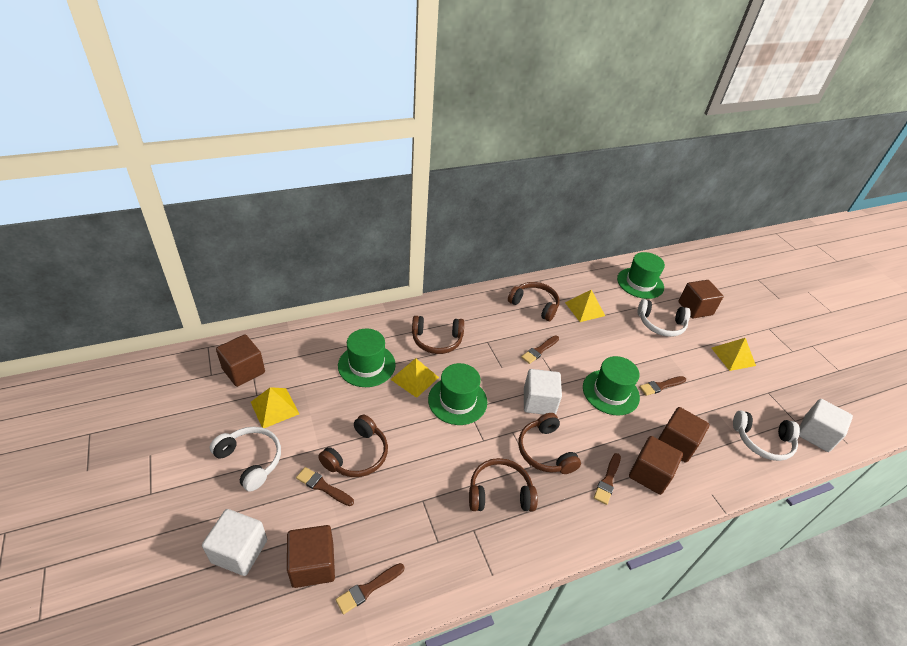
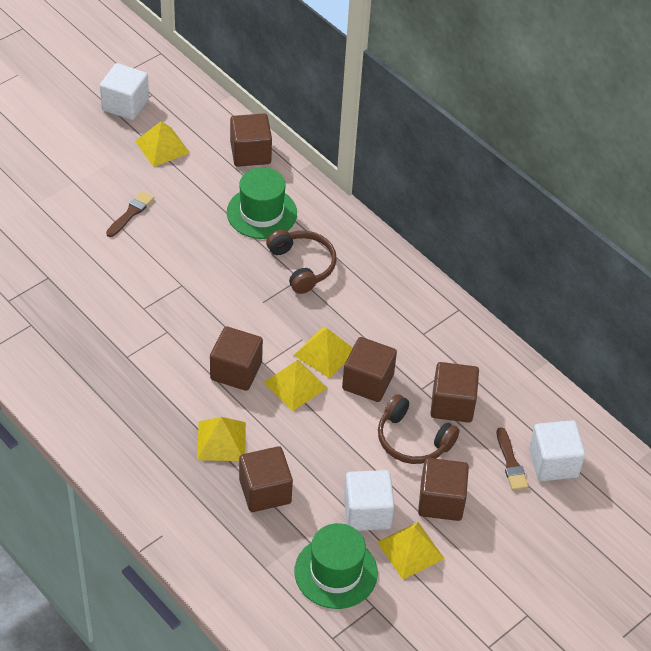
brown brush: [296,467,354,506] [336,563,404,614] [521,335,559,364] [594,453,621,505] [639,376,686,396] = 5 -> [106,191,154,237] [497,427,529,490] = 2
brown cube: [216,334,265,387] [287,525,335,588] [629,436,683,495] [658,407,710,463] [679,280,724,318] = 5 -> [210,326,263,391] [230,113,272,167] [239,446,293,512] [342,337,397,402] [418,458,469,521] [430,362,479,423] = 6
brown headphones: [318,414,388,477] [412,316,464,354] [469,458,538,511] [508,282,560,321] [519,413,581,474] = 5 -> [266,229,337,294] [378,394,459,464] = 2
green hat: [338,329,396,387] [428,363,487,425] [583,356,640,416] [617,252,665,299] = 4 -> [227,167,297,239] [295,523,378,609] = 2
white headphones: [210,427,281,491] [638,299,691,337] [733,410,800,461] = 3 -> none = 0
yellow pyramid: [251,387,299,428] [390,358,439,398] [565,290,605,322] [712,338,756,371] = 4 -> [135,121,190,167] [197,417,246,461] [263,360,327,412] [294,328,353,378] [377,522,445,579] = 5

